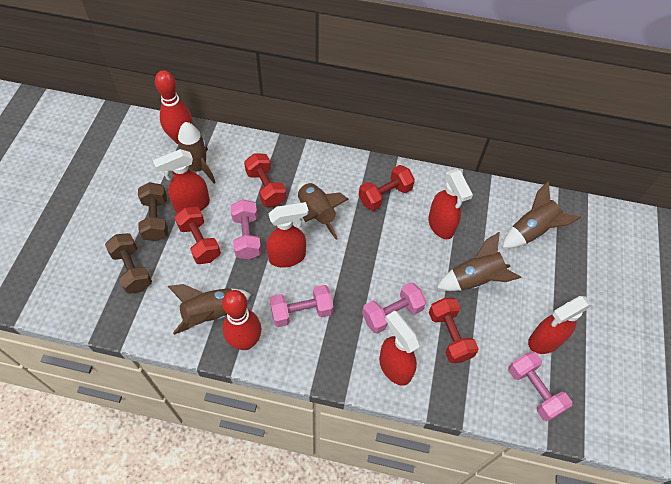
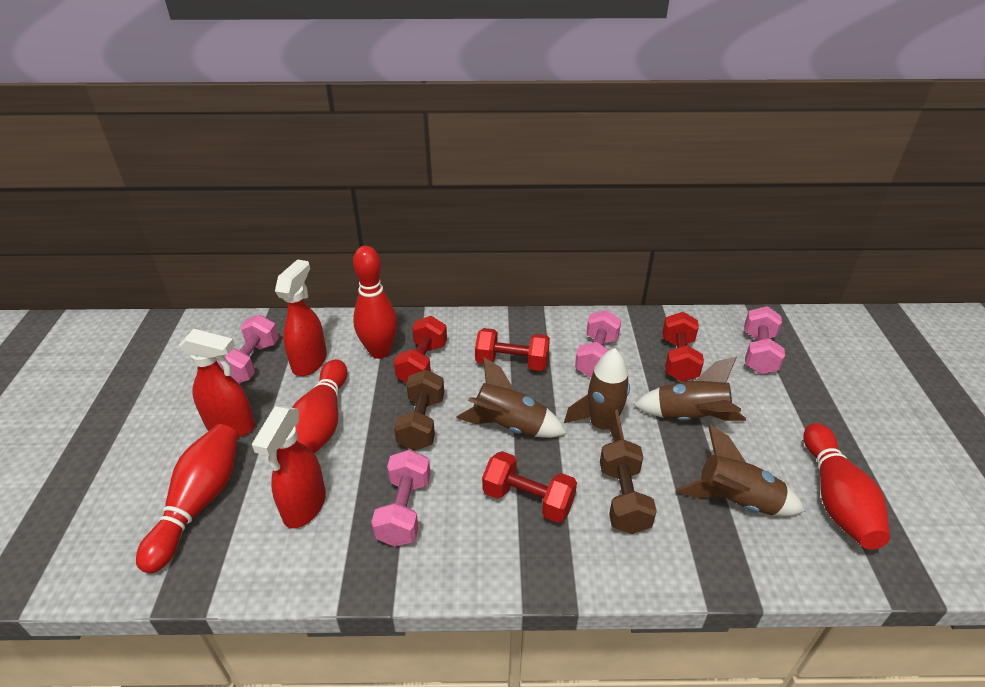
brown rocket: [167,284,251,335] [173,122,216,184] [297,181,349,240] [437,232,521,291] [502,181,581,248] = 5 -> [456,357,567,438] [564,348,630,441] [634,356,746,421] [676,425,805,516] = 4
red bowling pin: [155,70,193,144] [222,290,261,350] = 2 -> [136,424,238,573] [292,359,347,454] [353,246,397,359] [803,423,890,549] = 4
red spray bottle: [153,149,210,213] [266,202,309,268] [379,311,420,386] [428,169,473,239] [528,296,592,354] = 5 -> [179,329,255,437] [252,406,326,528] [275,259,327,376] = 3

